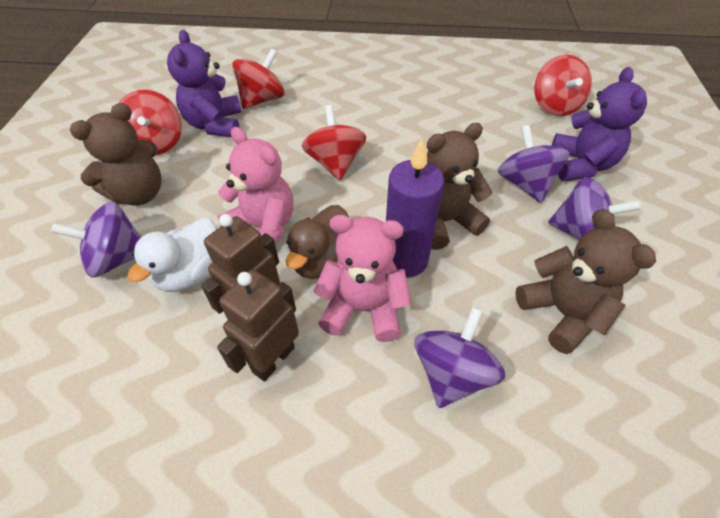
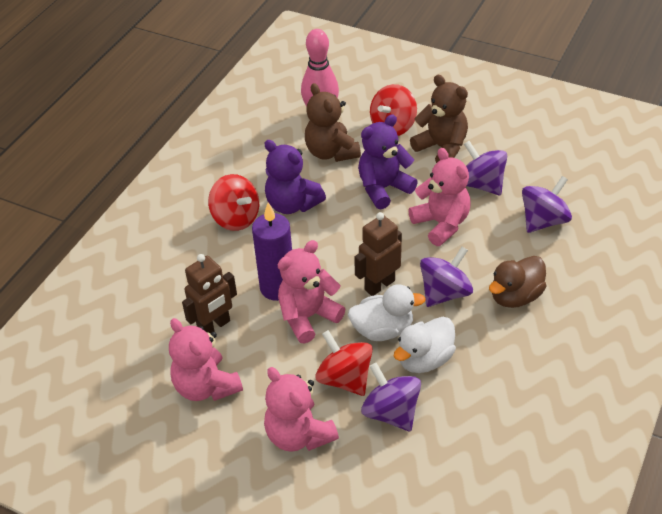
brown teddy bear: [70,103,161,205] [426,123,493,250] [515,209,656,354] = 3 -> [305,83,361,162] [410,75,468,163] = 2
pink bowling pin: none = 0 -> [301,29,339,107] = 1
pink teddy bear: [218,127,294,245] [313,215,411,342] = 2 -> [169,318,243,401] [264,367,339,452] [278,240,345,344] [408,148,471,246] = 4
red spinning top: [119,90,182,155] [232,48,285,109] [302,105,366,181] [534,55,592,116] = 4 -> [208,174,259,231] [315,330,373,396] [370,84,417,136] = 3
white duck: [127,218,217,292] = 1 -> [348,285,426,341] [394,317,456,373] = 2

